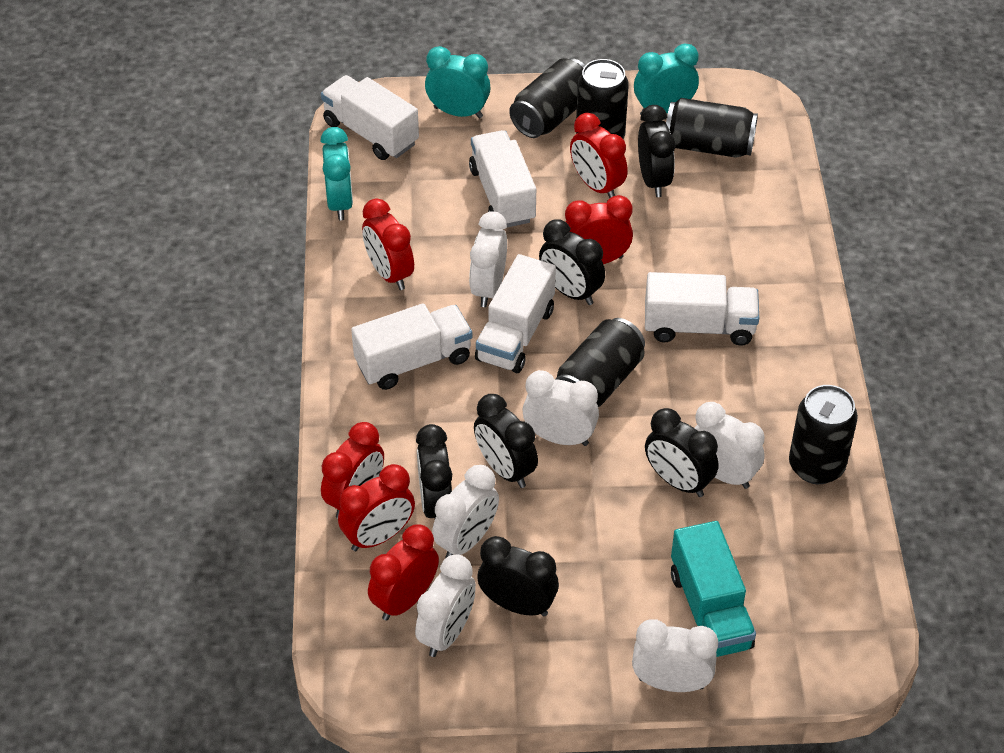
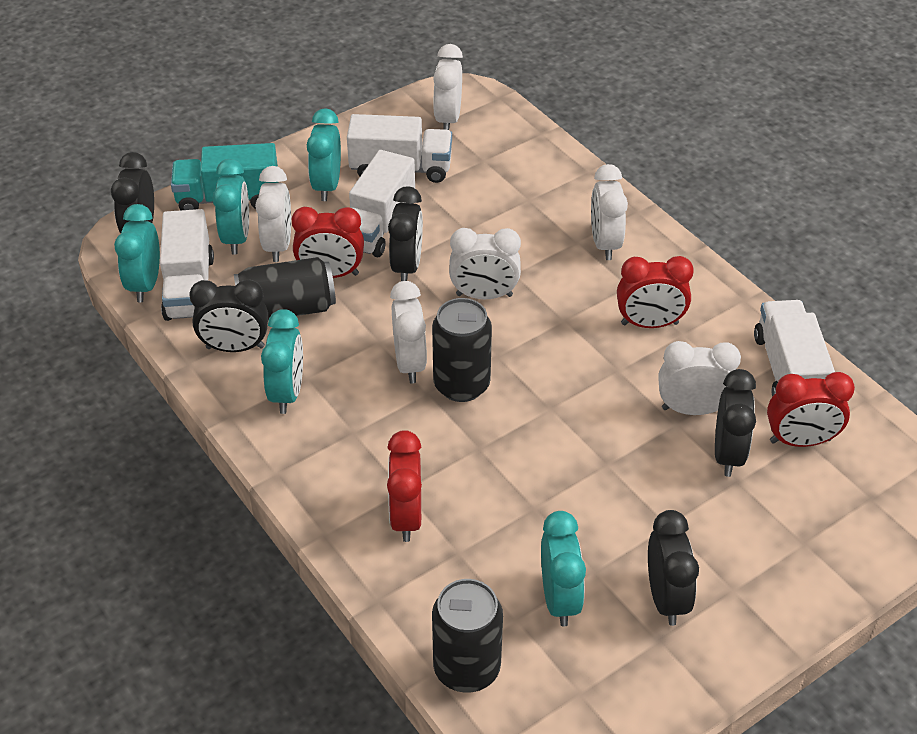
black can: [509,58,585,138] [556,318,645,407] [576,59,629,139] [666,98,758,158] [789,385,858,484] = 5 -> [234,257,336,320] [432,298,492,402] [432,579,503,693] = 3
black clock: [416,424,452,518] [474,394,538,488] [477,536,559,617] [539,219,605,305] [638,105,675,197] [645,408,719,497] = 6 -> [111,152,154,233] [189,280,268,352] [388,186,423,281] [648,510,699,626] [715,369,756,477] = 5
red clock: [321,422,384,518] [338,464,415,551] [362,198,414,290] [368,524,439,621] [565,195,633,264] [570,113,628,198] = 6 -> [291,207,364,278] [387,430,422,542] [617,256,694,328] [767,372,855,447] = 4
turquoise clock: [320,127,353,220] [425,46,491,118] [634,43,699,115] = 3 -> [114,204,160,302] [213,159,249,254] [261,309,303,414] [307,108,341,201] [541,511,586,627] = 5
white truck: [321,75,419,160] [351,303,472,390] [469,130,536,227] [475,254,556,373] [645,272,759,346] = 5 -> [160,209,214,321] [347,114,452,183] [349,150,415,257] [754,300,835,397] = 4

